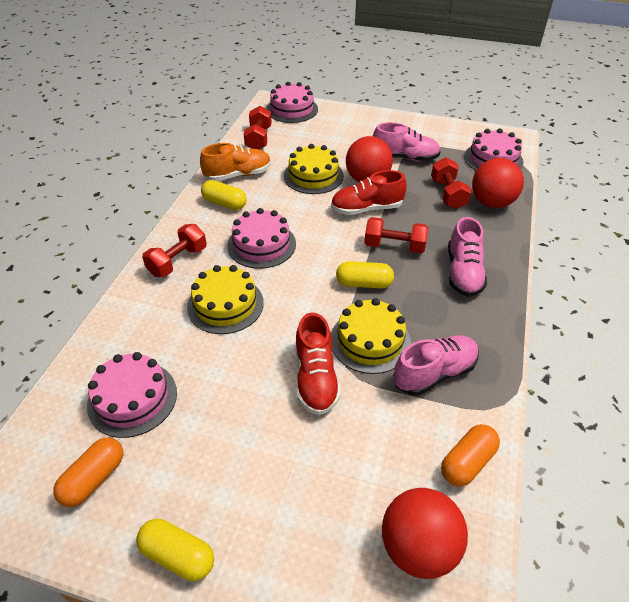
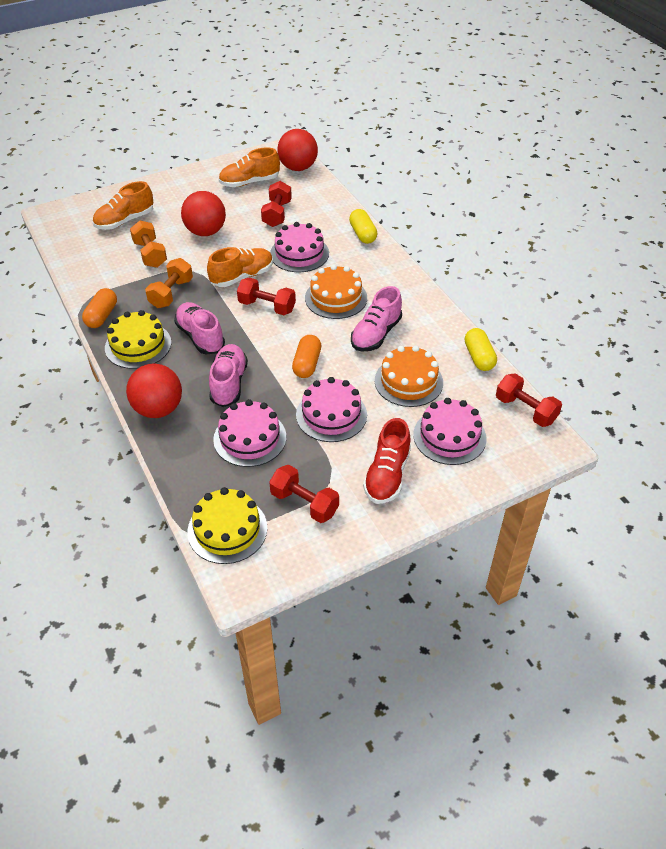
orange cake: none = 0 -> [305,264,367,319] [375,345,443,407] = 2
orange dumbbell: none = 0 -> [130,221,167,268] [145,258,193,308] = 2
orange shoe: [200,143,271,181] = 1 -> [93,181,153,230] [207,247,273,287] [219,147,280,187] = 3
red shoe: [295,312,341,415] [331,170,407,215] = 2 -> [363,418,411,504] = 1
yellow cake: [187,265,264,334] [284,144,344,194] [331,298,411,374] = 3 -> [105,310,171,369] [187,487,267,564] = 2
yellow capsule: [136,519,214,581] [201,180,247,210] [336,261,394,288] = 3 -> [349,209,378,244] [465,328,497,371] = 2

